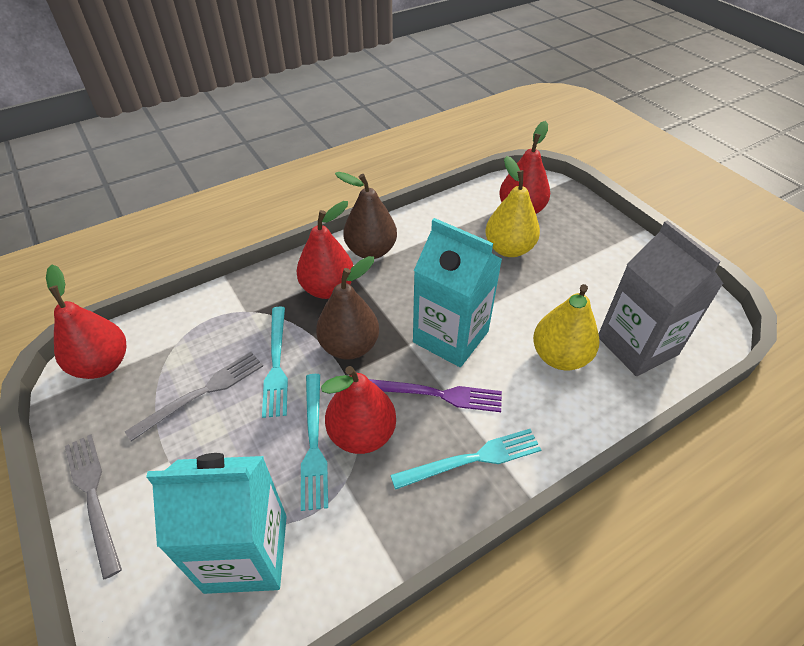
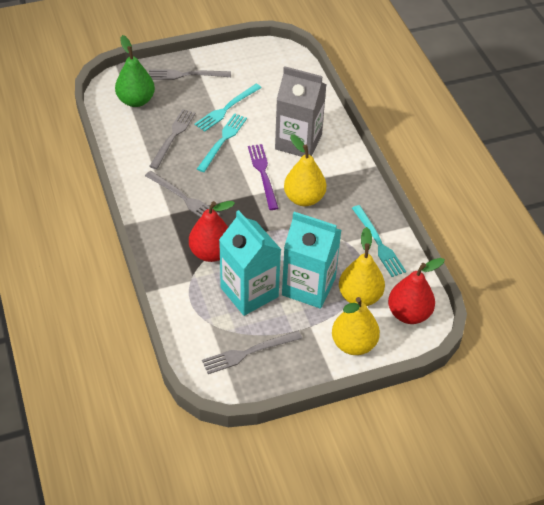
brown pear: [316,256,379,360] [335,172,397,259] = 2 -> none = 0
green pear: none = 0 -> [115,35,155,107] = 1
grey fork: [65,434,122,580] [125,352,263,442] = 2 -> [145,171,220,217] [149,69,231,80] [149,109,196,169] [202,331,302,374] = 4
red pear: [46,265,126,379] [296,201,353,299] [321,366,396,454] [499,121,550,214] = 4 -> [189,201,235,262] [388,258,445,324] = 2
yellow pear: [485,156,540,257] [533,284,599,370] = 2 -> [284,134,326,206] [332,297,380,355] [339,227,385,306] = 3

